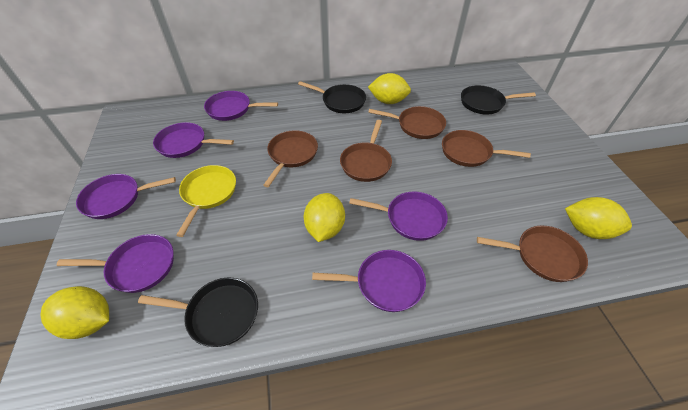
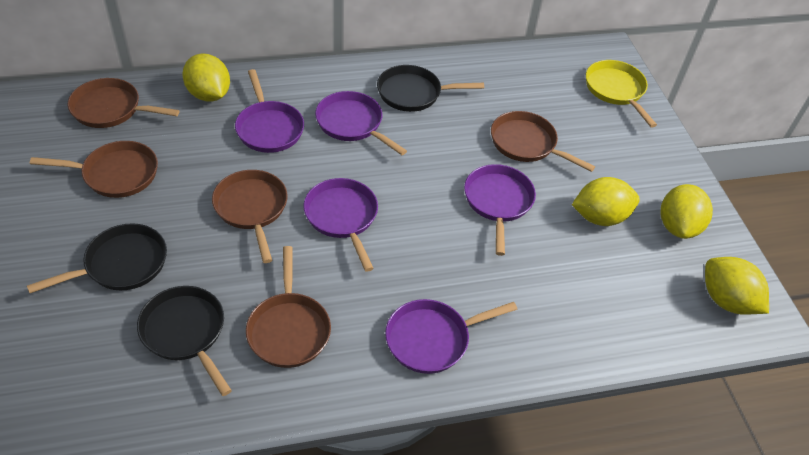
purple pan: [57,234,174,293] [76,174,176,219] [153,122,234,158] [204,91,278,121] [312,250,426,312] [349,191,448,241] = 6 -> [235,69,304,153] [304,178,378,272] [315,91,407,155] [385,299,518,374] [464,164,536,256] = 5

